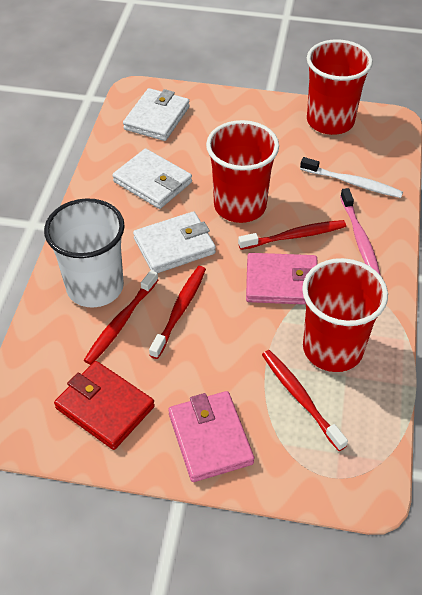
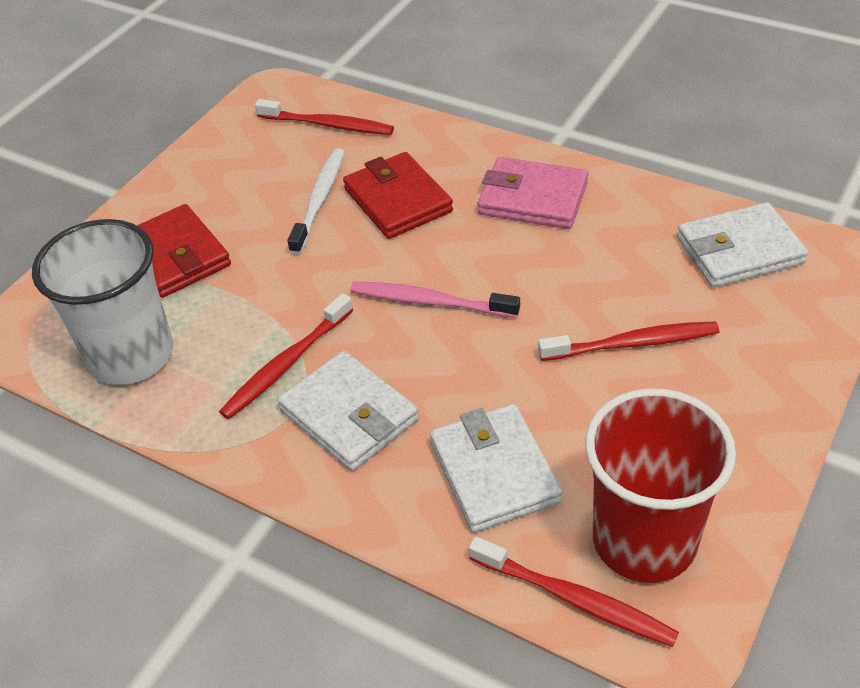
pink wallet: [169,391,254,482] [246,253,318,305] = 2 -> [478,157,588,229] = 1
red cup: [206,120,279,223] [302,258,388,372] [307,39,373,135] = 3 -> [585,388,736,583] = 1
red wallet: [54,361,155,450] = 1 -> [137,204,231,298] [343,152,453,239] = 2

